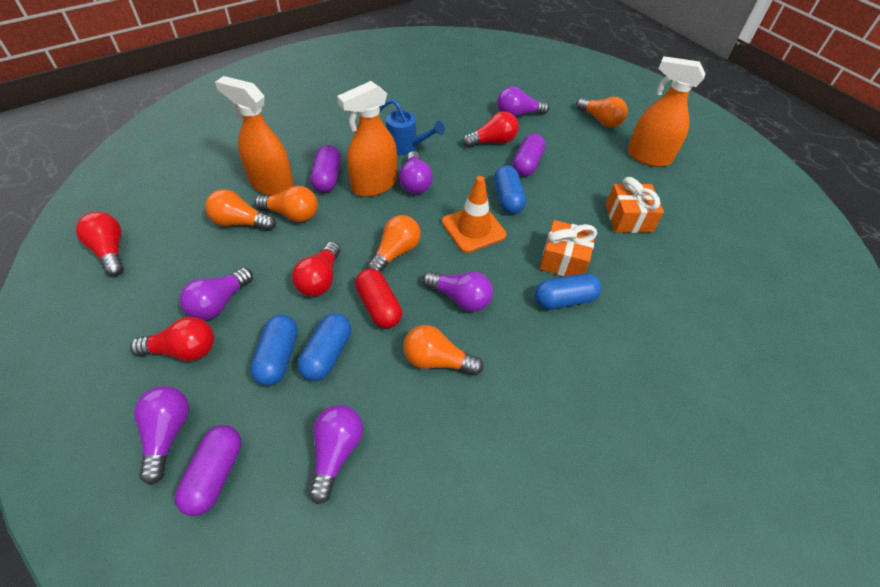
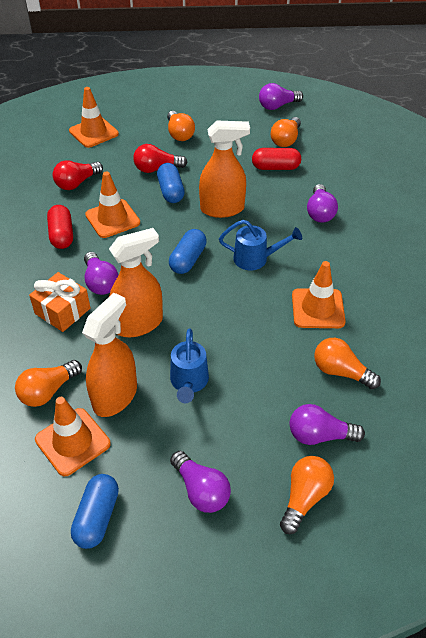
blue capsule: [250,315,298,386] [298,313,351,381] [494,165,526,214] [535,273,602,309] = 4 -> [71,474,119,549] [157,163,185,203] [169,229,207,274] = 3
blue watering can: [380,99,445,155] = 1 -> [170,328,209,403] [219,220,302,270] = 2
orange gift: [539,220,597,277] [606,177,664,233] = 2 -> [29,272,90,332] = 1
orange traffic cone: [442,176,507,253] = 1 -> [35,397,111,476] [69,87,119,148] [85,171,140,238] [292,261,345,328] = 4
purple capsule: [175,425,241,516] [311,145,341,193] [513,134,546,177] = 3 -> none = 0
purple light bulb: [134,386,189,485] [180,268,253,321] [309,405,363,504] [399,151,433,194] [423,271,493,312] [497,87,549,117] = 6 -> [84,252,119,295] [170,451,231,513] [259,83,303,110] [290,404,365,445] [307,184,338,223] = 5
red capsule: [355,269,402,329] = 1 -> [47,205,73,249] [252,148,301,170] = 2
red light bulb: [76,212,124,276] [130,317,214,361] [292,242,341,297] [462,111,518,148] = 4 -> [53,160,103,190] [133,144,188,173] = 2

